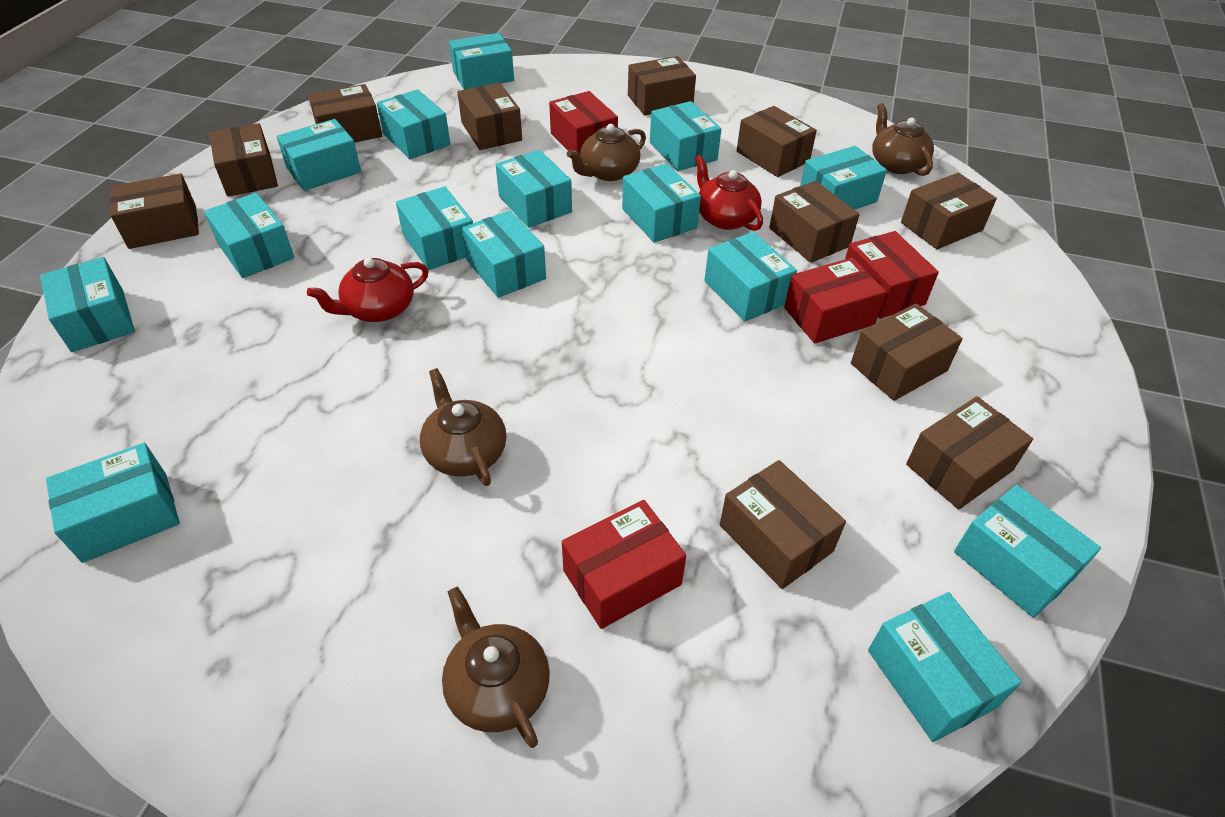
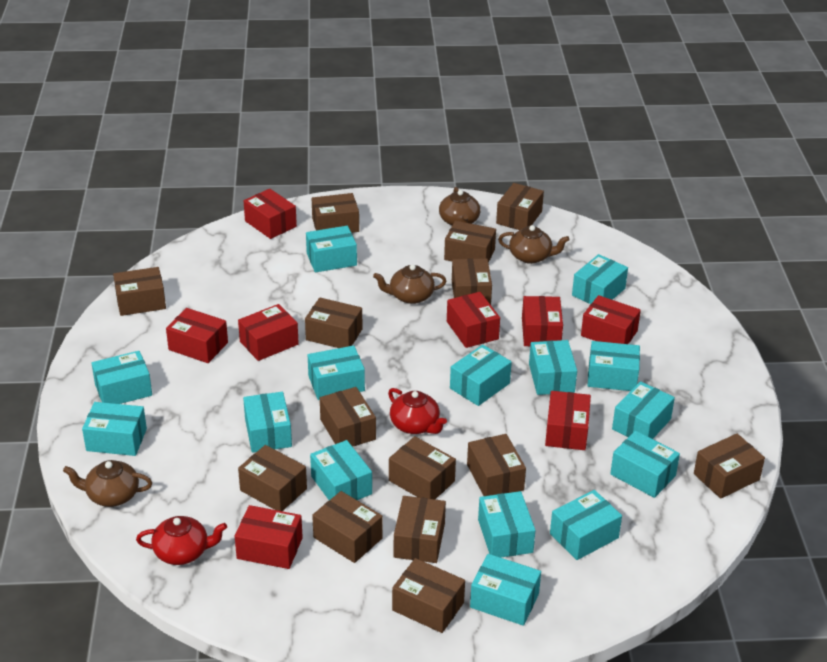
brown box: [110,173,199,249] [209,123,278,197] [308,84,382,143] [457,83,522,150] [628,56,696,115] [720,460,846,589] [737,106,817,177] [769,181,860,263] [851,303,963,401] [901,173,997,249] [906,396,1033,509] = 11 -> [113,267,166,316] [238,445,307,511] [305,298,362,348] [312,193,359,233] [312,491,383,563] [320,387,376,447] [389,436,456,499] [392,558,465,633] [394,496,446,563] [444,221,496,263] [452,258,492,305] [467,434,526,496] [496,183,544,230] [694,433,765,499] = 14
red box: [549,91,618,154] [562,500,686,629] [784,257,886,344] [845,231,939,319] = 4 -> [166,308,228,363] [235,505,303,569] [238,304,299,361] [244,189,297,239] [447,292,500,348] [522,296,563,346] [545,391,591,450] [581,295,641,344] = 8

